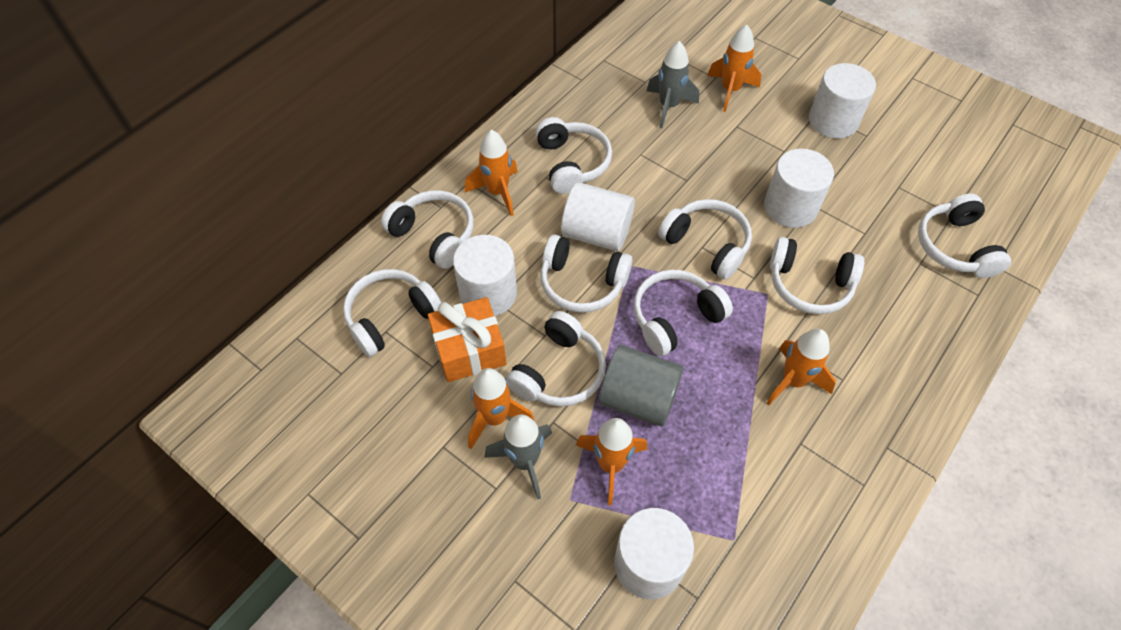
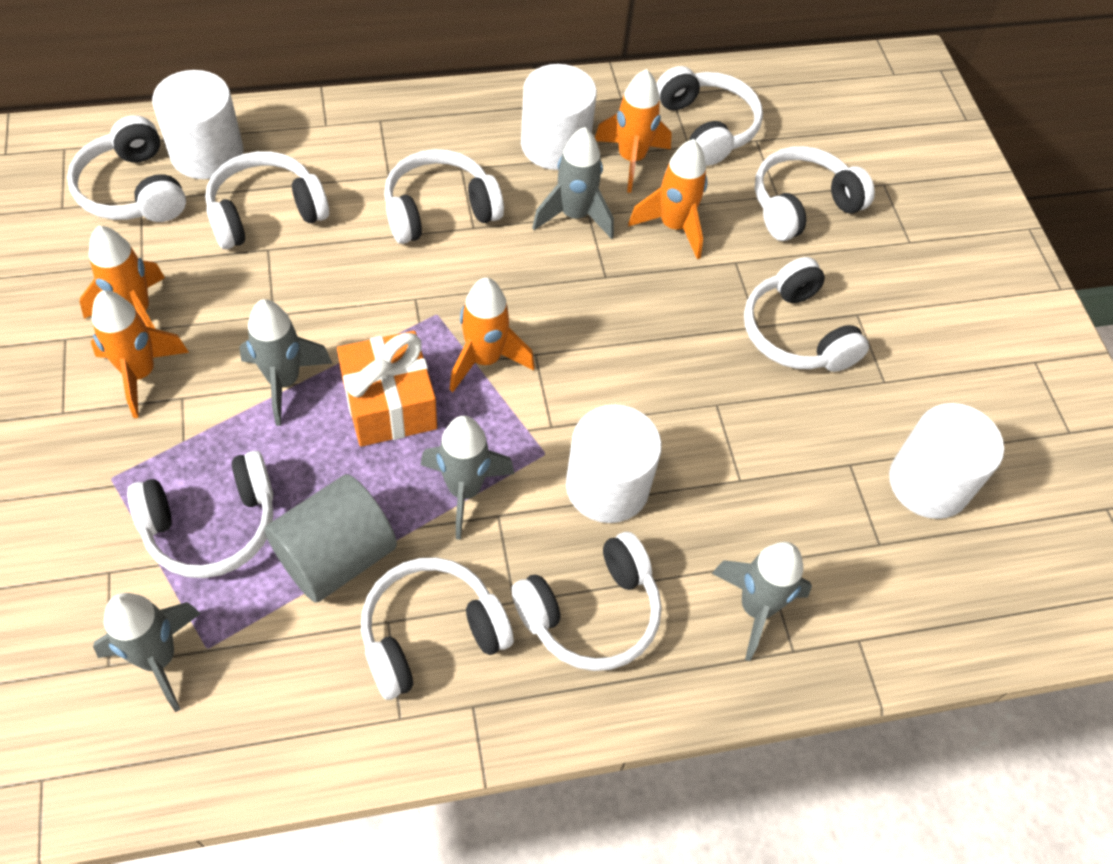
grey rocket: [484,414,552,500] [647,41,699,128] = 2 -> [93,593,201,712] [239,299,333,426] [421,416,514,540] [532,127,614,239] [711,542,812,661] = 5
white cylinder: [453,235,517,316] [561,182,635,251] [614,508,694,599] [764,149,834,228] [809,63,876,139] = 5 -> [152,70,243,179] [521,64,597,170] [566,405,662,523] [889,403,1004,519] = 4

